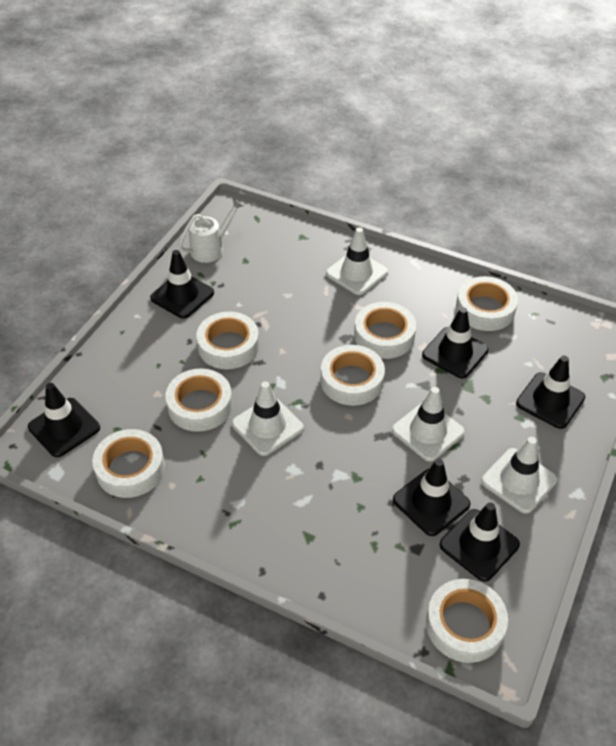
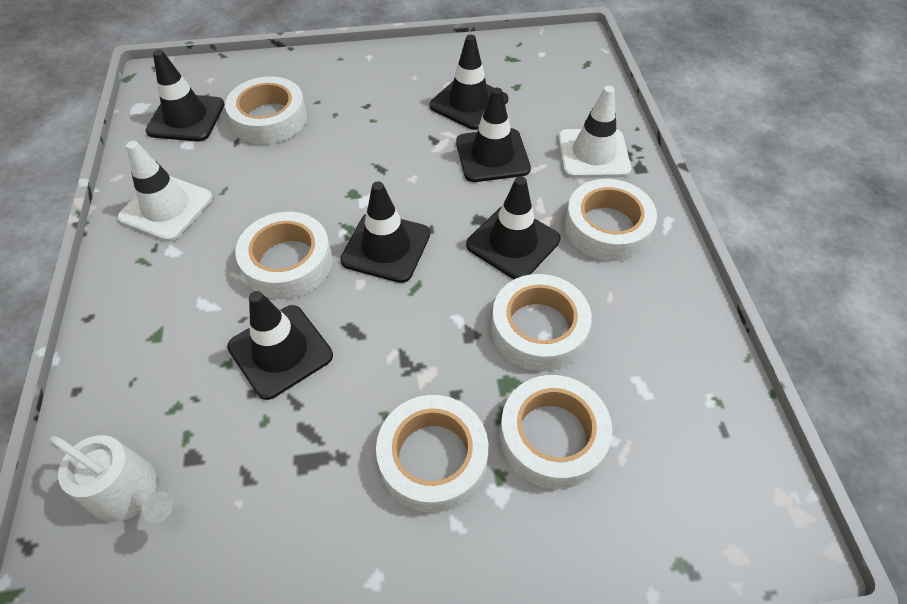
white tape: [92,429,165,498] [166,368,232,432] [196,312,259,369] [321,345,385,406] [354,302,416,359] [426,579,508,663] [456,276,518,331] = 7 -> [225,76,307,144] [235,212,332,299] [376,395,488,513] [491,274,592,371] [500,375,612,489] [565,179,657,261] = 6
white traffic cone: [232,381,304,456] [326,227,388,295] [392,387,465,462] [481,437,557,514] = 4 -> [118,141,213,242] [558,86,631,178] = 2

